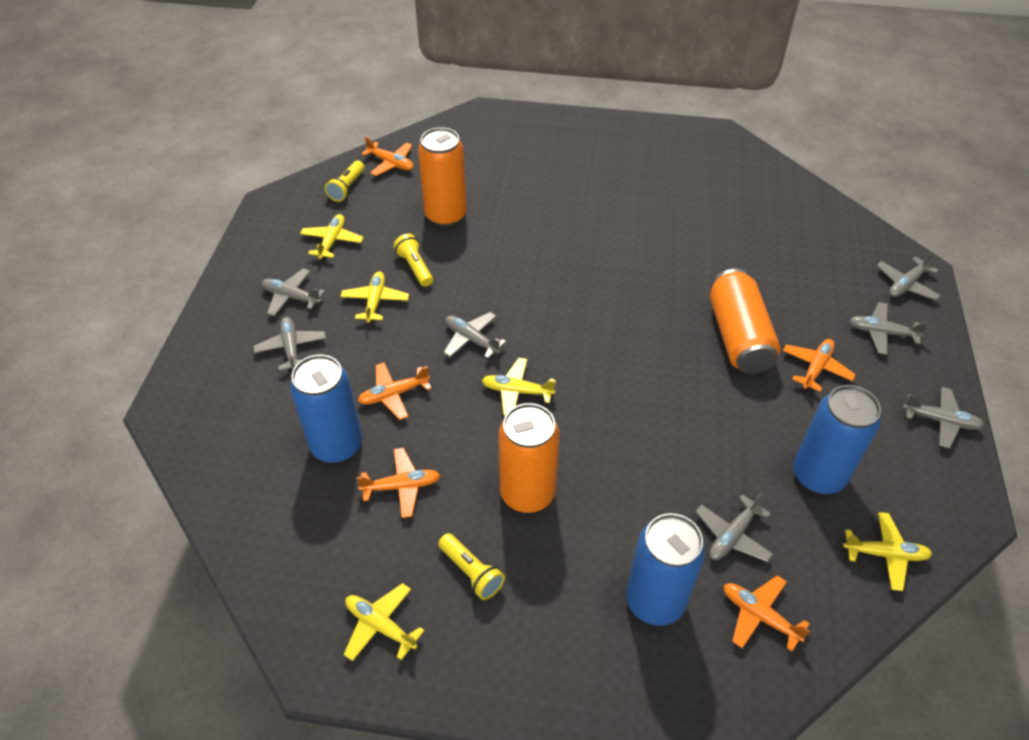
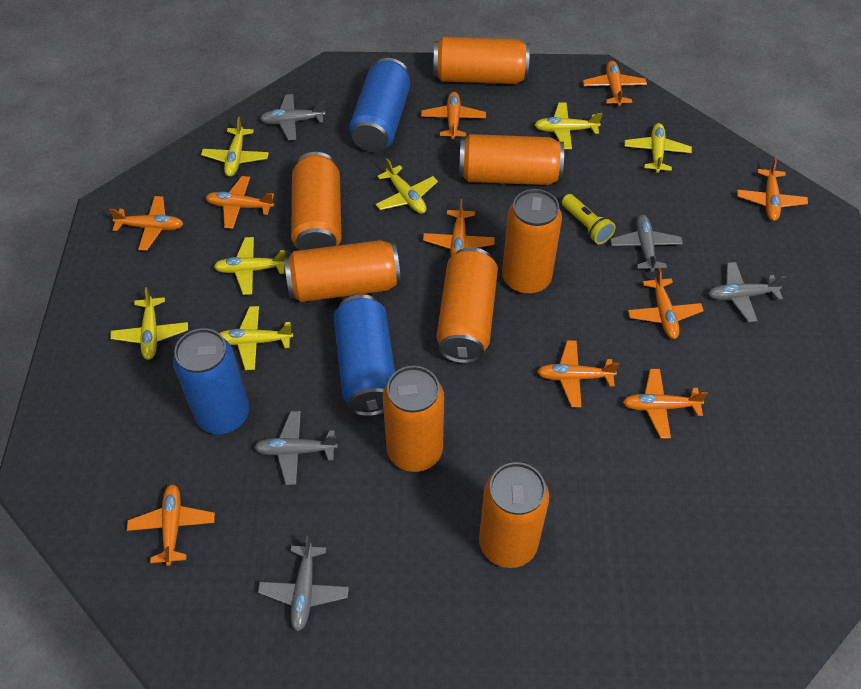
grey plane: [253,317,326,371] [262,269,325,316] [443,312,506,359] [695,492,773,562] [849,302,929,355] [877,251,941,300] [903,387,984,449] = 7 -> [254,411,338,485] [258,536,349,632] [260,94,326,141] [610,215,683,272] [708,262,786,322] = 5
orange can: [418,127,467,227] [499,403,559,513] [710,269,781,374] = 3 -> [284,240,401,302] [291,152,341,250] [383,366,444,472] [433,37,530,84] [437,247,498,364] [459,134,564,185] [479,462,549,568] [502,189,562,295] = 8
orange plane: [356,448,440,518] [358,362,432,420] [361,136,413,176] [724,575,810,651] [783,339,856,392] = 5 -> [109,196,183,251] [127,484,215,566] [205,176,274,229] [421,92,486,139] [423,199,495,257] [537,340,619,407] [583,61,647,106] [623,369,708,439] [628,268,704,339] [737,158,808,221] = 10
yellow flashlight: [325,161,364,202] [393,234,433,287] [438,533,505,600] = 3 -> [562,194,615,244] = 1
yellow plane: [300,214,364,259] [340,271,409,323] [344,583,425,661] [482,358,556,416] [843,512,932,591] = 5 -> [110,287,188,360] [201,117,269,177] [214,237,286,295] [219,306,293,370] [375,158,438,214] [535,103,602,149] [624,123,692,173] = 7

